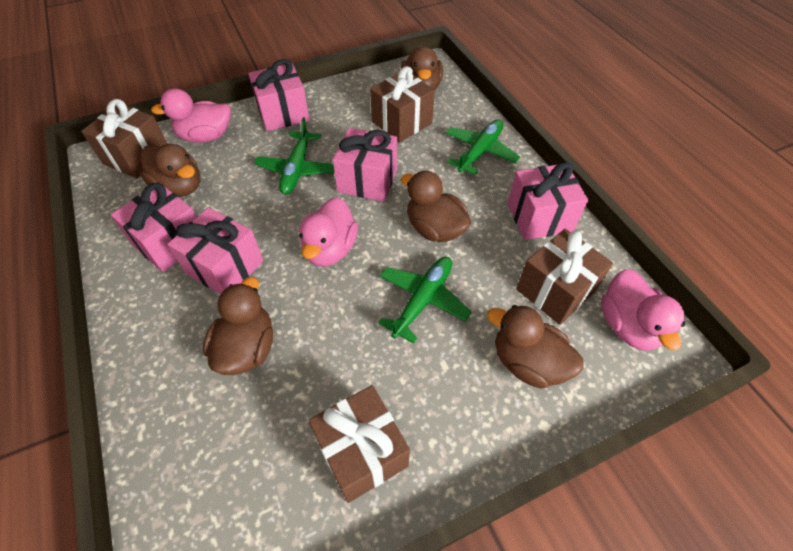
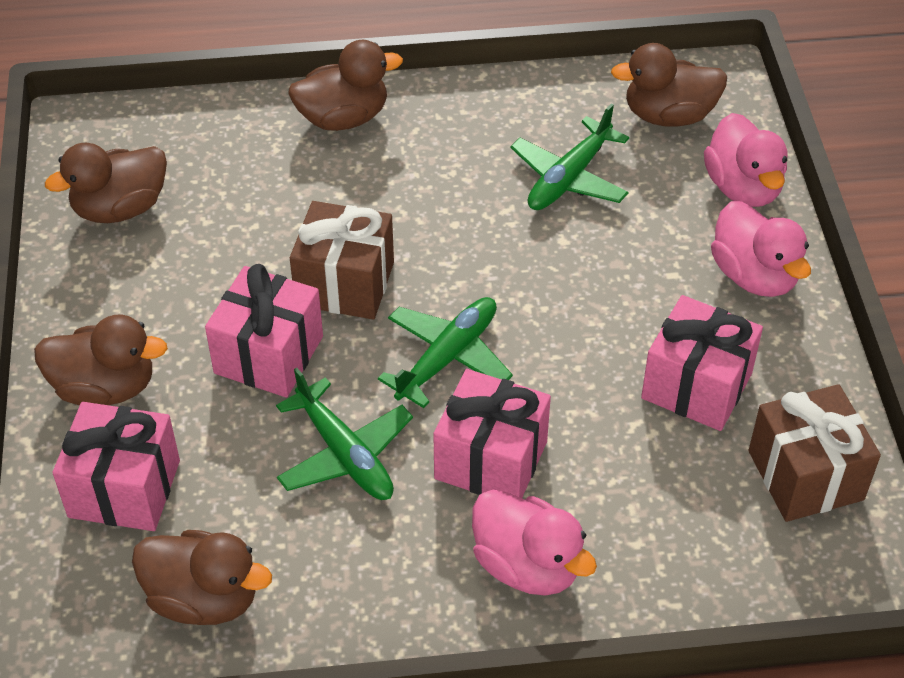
brown gift: [81,99,167,178] [308,385,410,503] [370,66,435,143] [516,229,613,325] = 4 -> [290,201,394,319] [748,384,881,522] = 2
pink gift: [111,183,197,272] [168,207,264,295] [248,59,310,131] [333,128,397,202] [507,162,589,240] = 5 -> [53,402,180,531] [205,264,323,397] [433,369,551,498] [641,295,763,431] = 4

